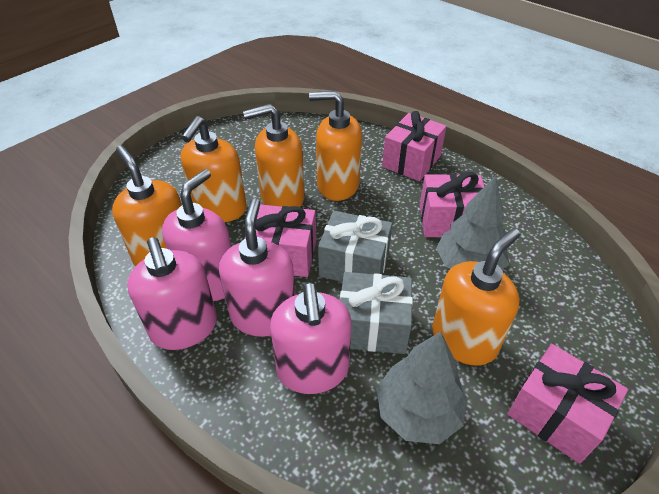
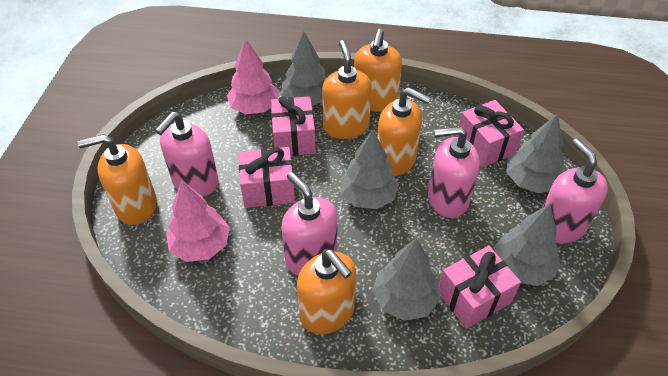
grey gift: [318,211,392,282] [340,272,413,354] = 2 -> none = 0
grey tree: [376,332,467,444] [436,176,509,270] = 2 -> [281,31,327,106] [340,130,399,209] [372,238,441,321] [493,204,559,286] [506,113,564,193] = 5
pink tree: none = 0 -> [166,180,230,262] [227,38,279,114] = 2

